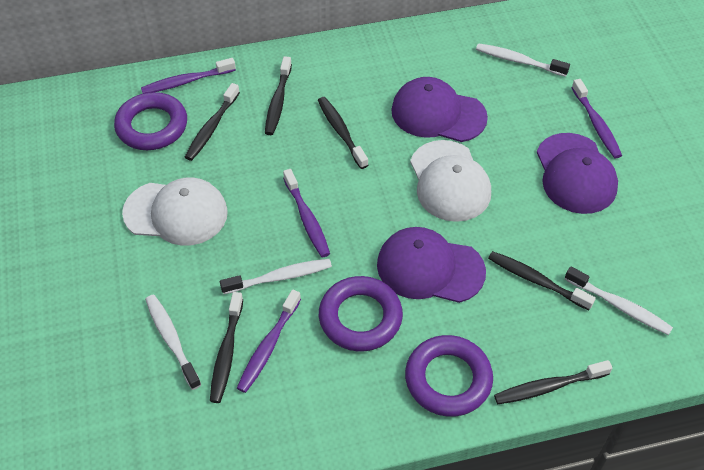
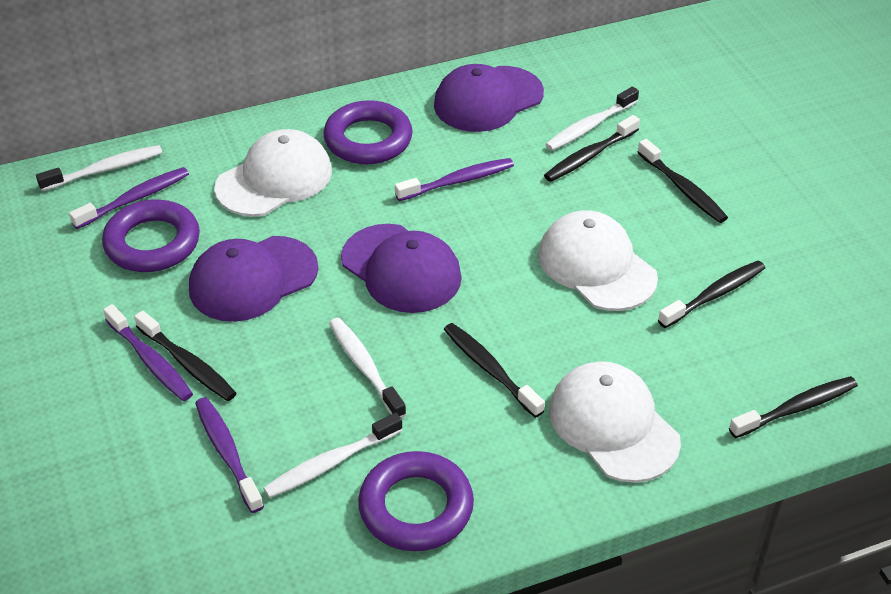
white cap: [122,178,228,246] [410,140,491,222] = 2 -> [214,129,332,217] [538,210,658,311] [549,361,681,483] = 3

